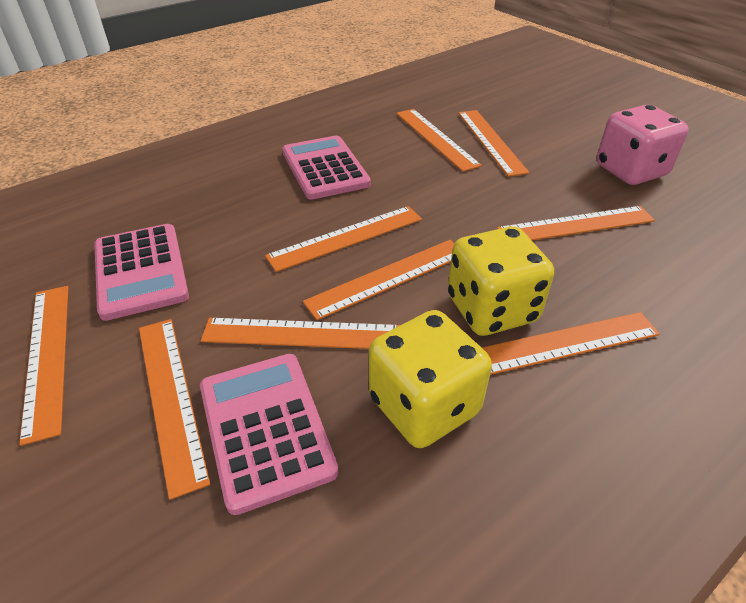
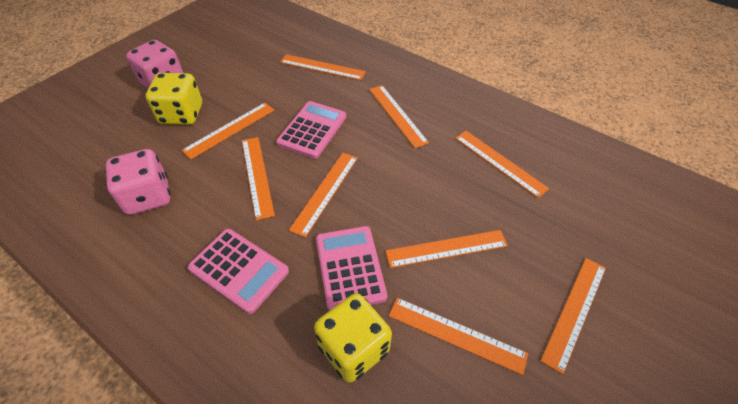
pink dice: [596,105,689,185] = 1 -> [106,149,170,215] [126,40,183,88] = 2

